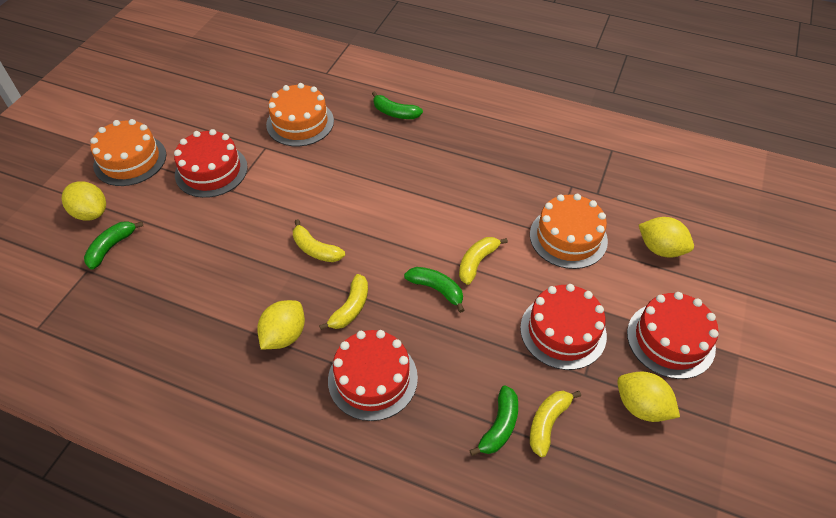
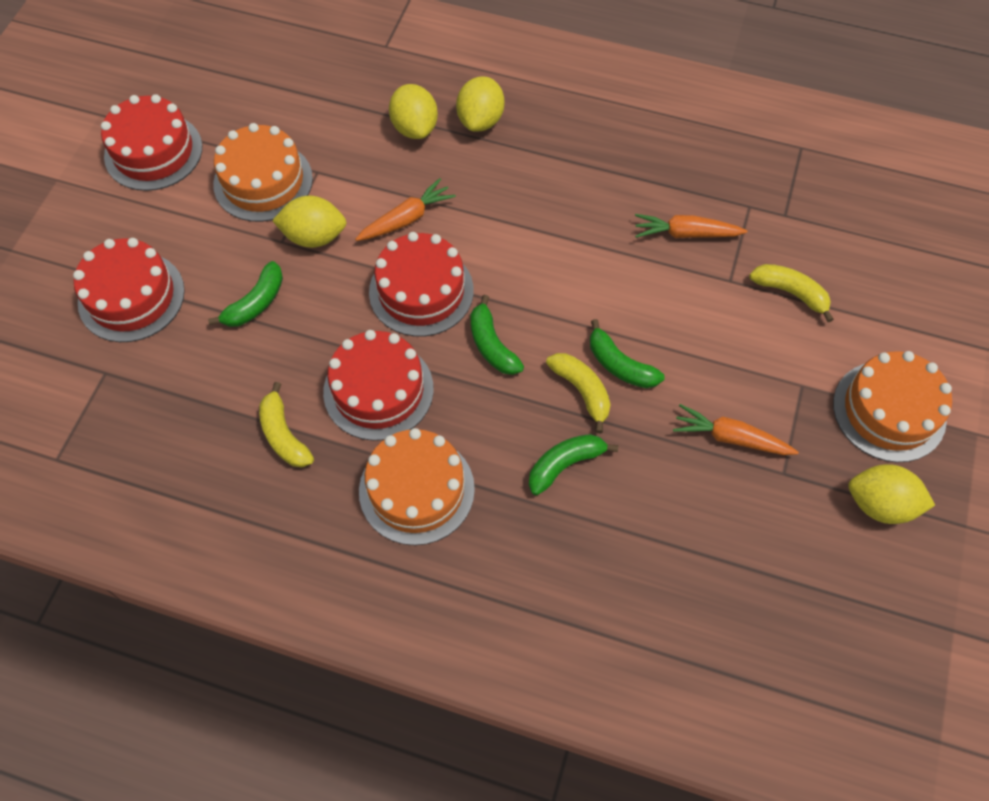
orange carrot: none = 0 -> [355,178,456,241] [635,214,747,238] [673,404,799,455] = 3
yellow banana: [293,219,345,262] [319,274,368,330] [459,237,508,285] [530,391,581,457] = 4 -> [259,382,314,467] [546,353,611,433] [749,264,834,322] = 3

